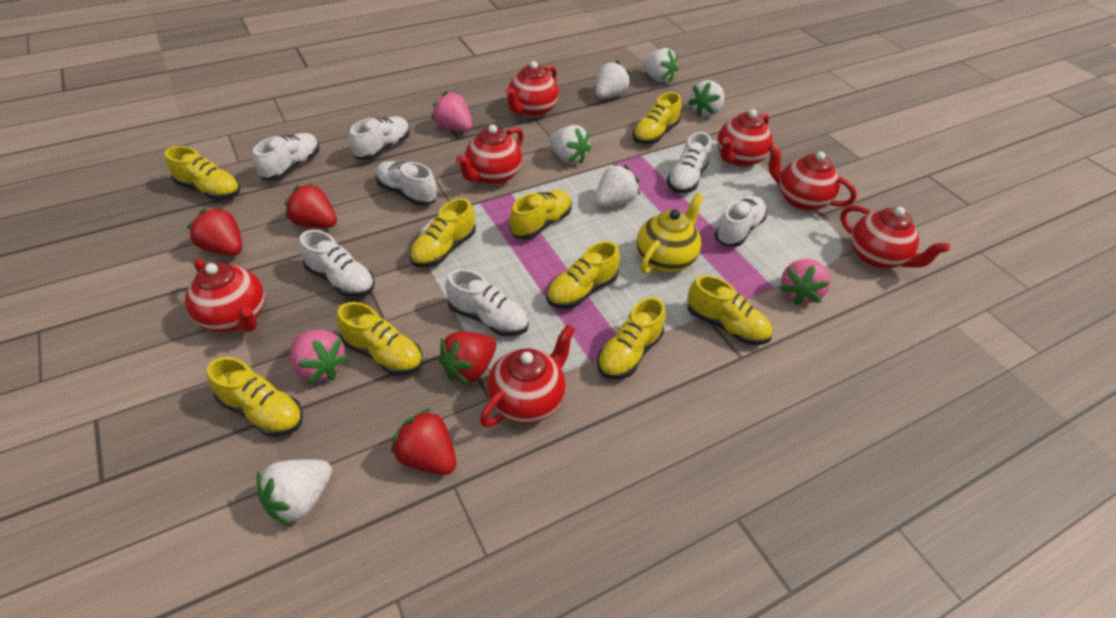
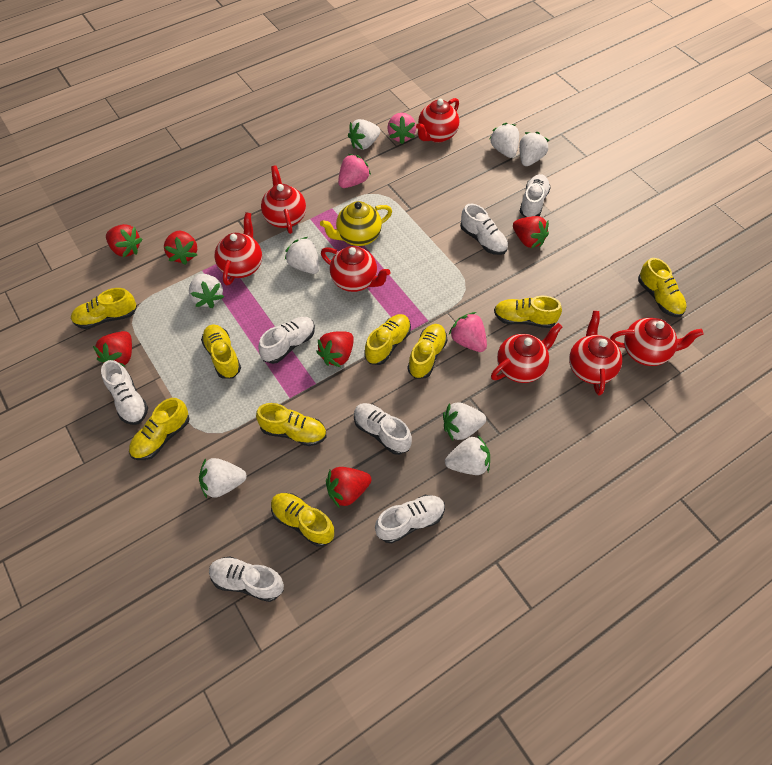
red strawberry: [187,207,242,256] [285,183,337,228] [391,408,456,475] [438,331,496,385] = 4 -> [93,331,132,367] [106,224,143,257] [164,231,197,265] [316,331,354,367] [326,467,371,508] [513,216,549,248] = 6
white strawberry: [257,459,332,527] [549,125,591,164] [595,164,640,207] [596,61,631,99] [641,48,678,83] [688,80,724,117] = 6 -> [189,274,224,308] [199,458,247,498] [285,237,320,274] [348,119,380,150] [443,402,486,440] [445,436,490,475] [490,123,519,158] [519,132,549,166] = 8

